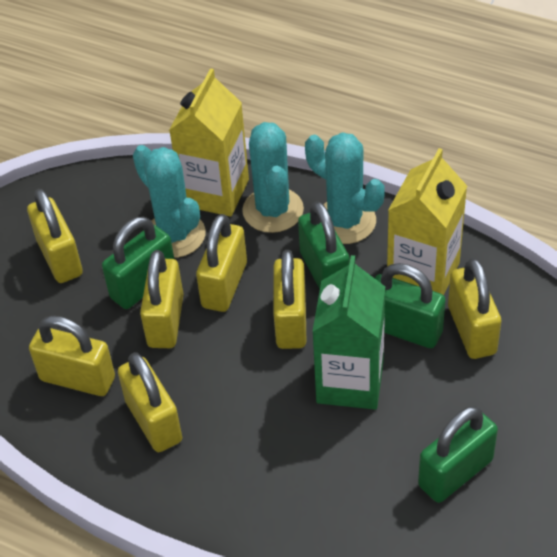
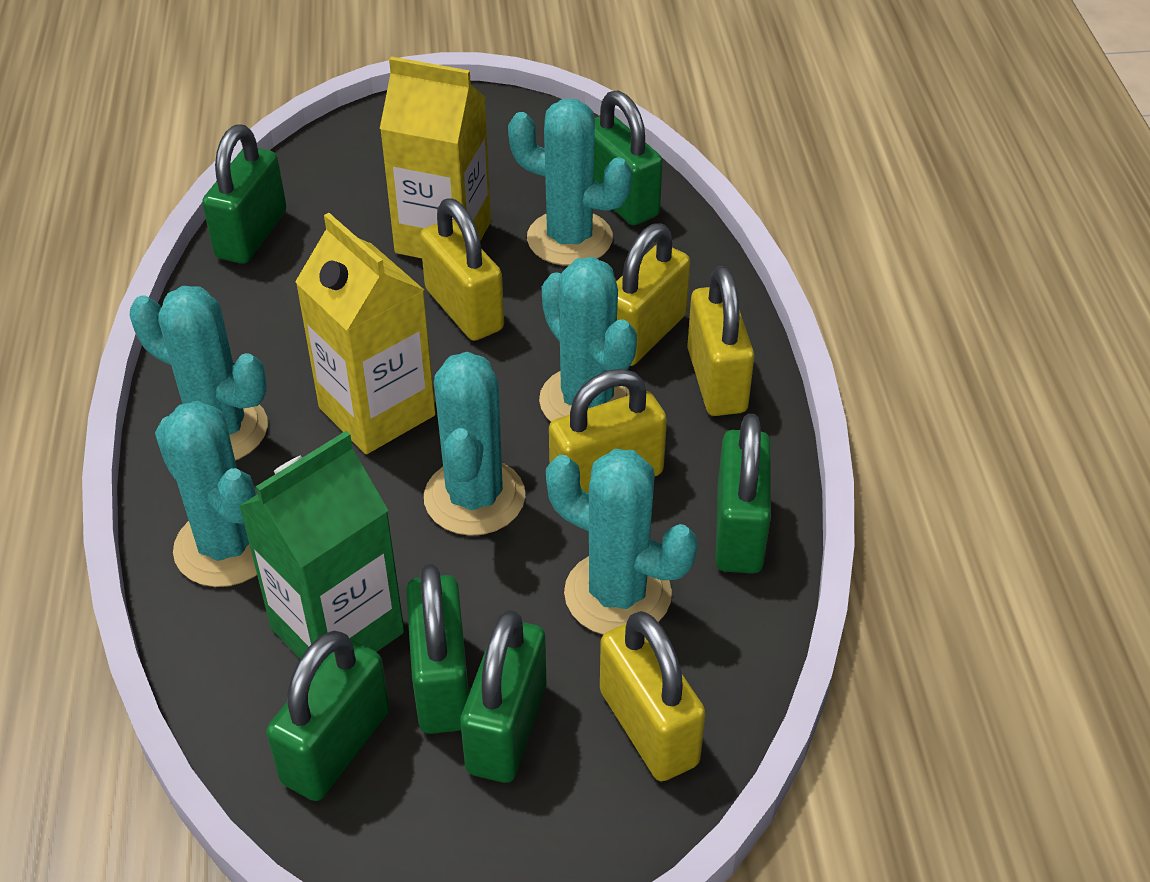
green padlock: [102,217,174,309] [298,201,350,289] [375,263,446,348] [418,406,498,503] = 4 -> [202,125,286,264] [266,631,390,801] [406,564,469,734] [460,610,546,783] [593,90,663,225] [715,414,771,573] = 6
turquoise cactus: [133,145,206,258] [242,122,304,233] [305,132,385,244] = 3 -> [130,286,268,461] [155,401,257,587] [424,352,525,536] [508,99,632,266] [539,257,637,422] [546,449,698,635] = 6
yellow padlock: [27,189,83,283] [29,315,115,396] [118,352,182,452] [140,250,184,348] [196,214,247,312] [273,250,306,349] [448,258,501,359] = 7 -> [420,199,504,341] [549,369,667,493] [600,611,706,781] [616,223,690,366] [687,266,755,416] = 5

